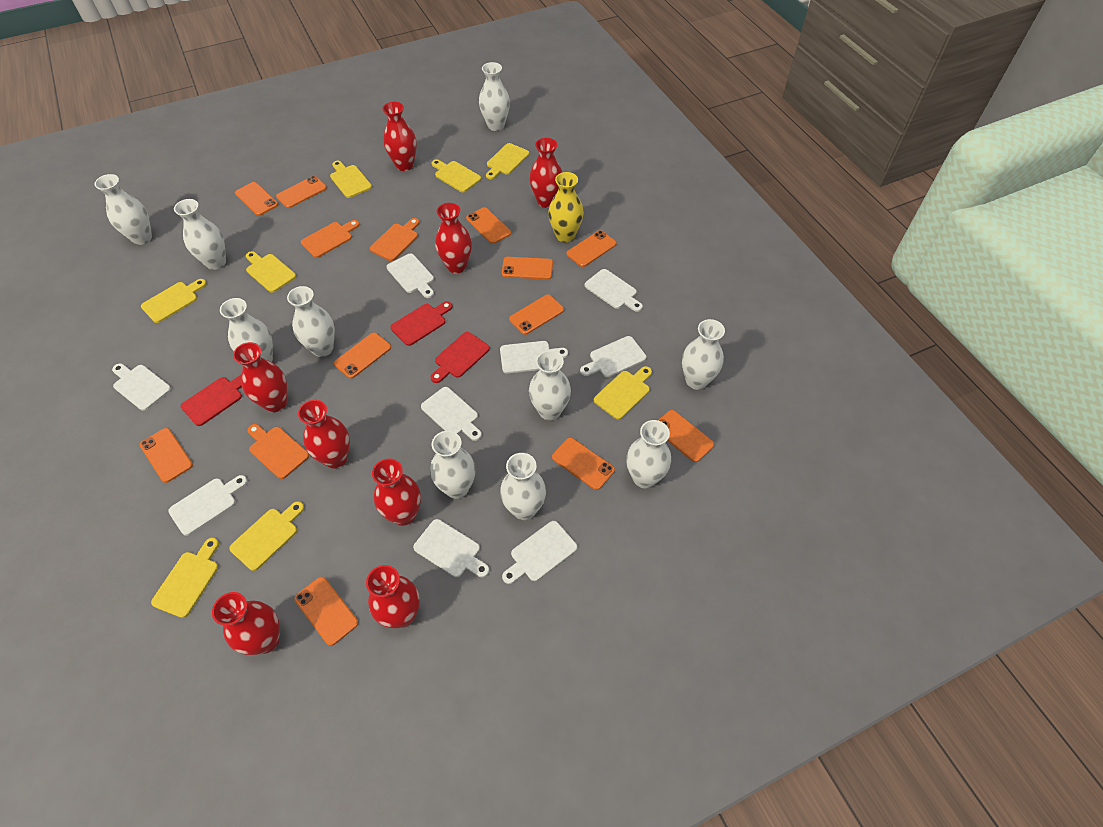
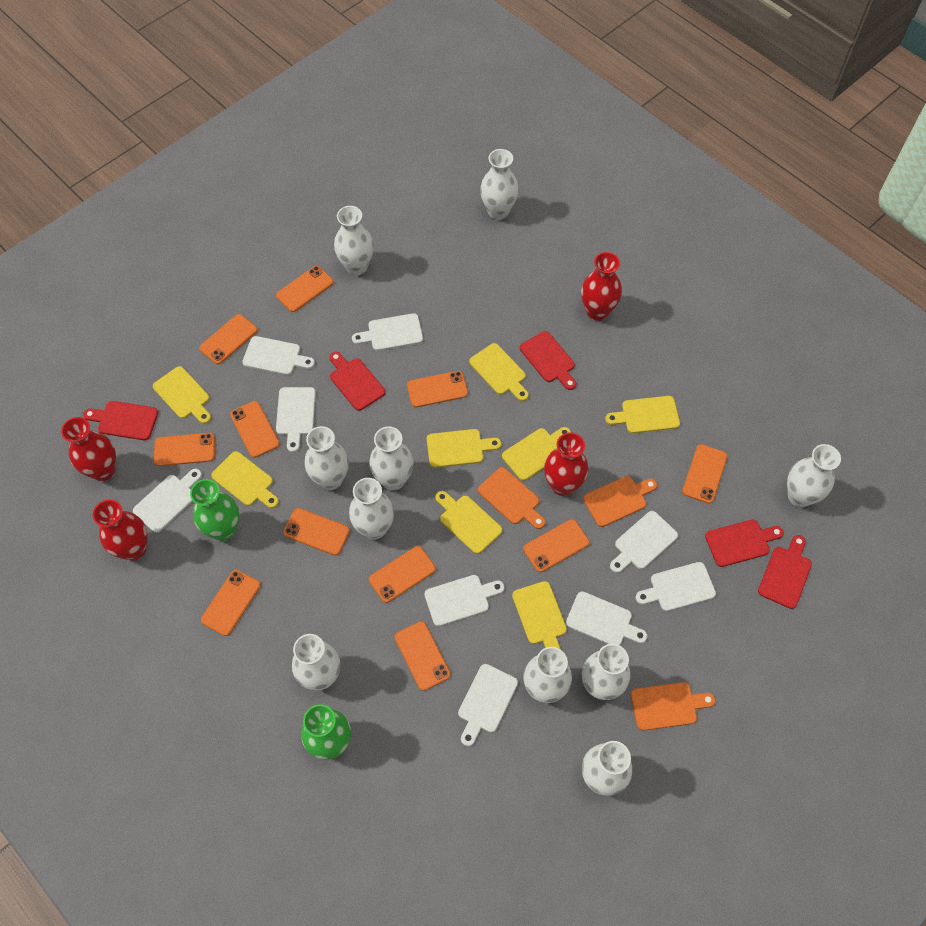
green vase: none = 0 -> [190,479,239,541] [301,704,351,760] = 2
red cutting board: [181,375,242,426] [391,301,453,346] [431,332,490,383] = 3 -> [83,401,158,440] [330,352,386,411] [520,331,576,390] [705,520,784,567] [758,535,812,609] = 5
red vase: [212,592,280,655] [233,342,287,412] [298,400,350,469] [366,565,420,628] [372,458,421,526] [382,102,417,171] [435,203,472,274] [529,138,562,208] = 8 -> [61,417,116,481] [93,500,148,561] [544,432,588,496] [581,252,622,321] = 4
yellow vase: [548,172,584,243] = 1 -> none = 0

